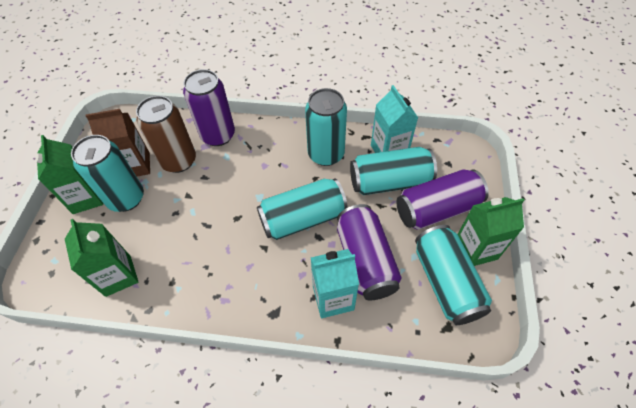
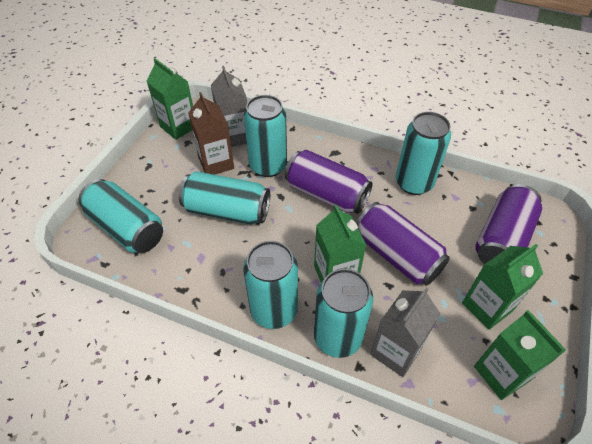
brown can: [136,96,196,173] = 1 -> none = 0
green carton: [35,135,103,214] [65,219,138,297] [458,197,524,266] = 3 -> [146,58,193,140] [314,205,366,282] [462,244,543,330] [474,310,566,400] = 4
grey carton: none = 0 -> [211,66,247,147] [370,288,440,377] = 2
turquoise can: [71,135,144,212] [257,178,348,240] [305,88,347,166] [350,147,437,195] [415,225,492,325] = 5 -> [78,179,163,253] [179,171,270,225] [243,241,298,329] [244,95,287,177] [314,269,373,358] [396,112,451,195] = 6
turquoise carton: [311,249,359,318] [371,85,418,153] = 2 -> none = 0

